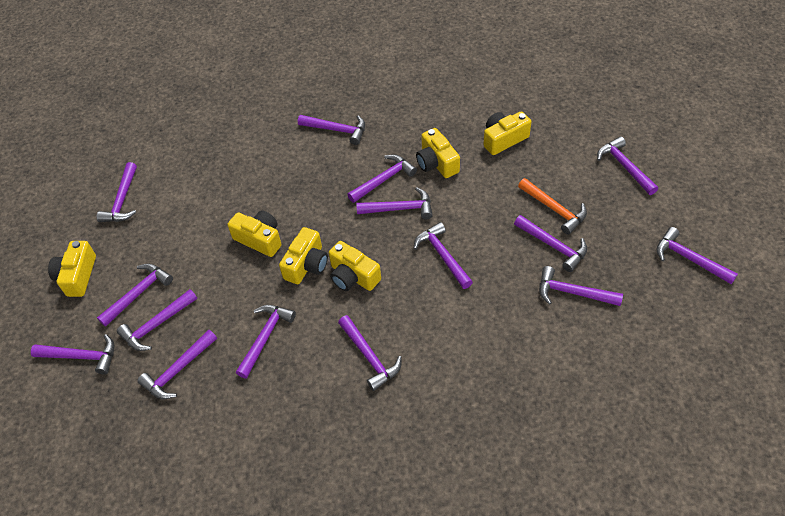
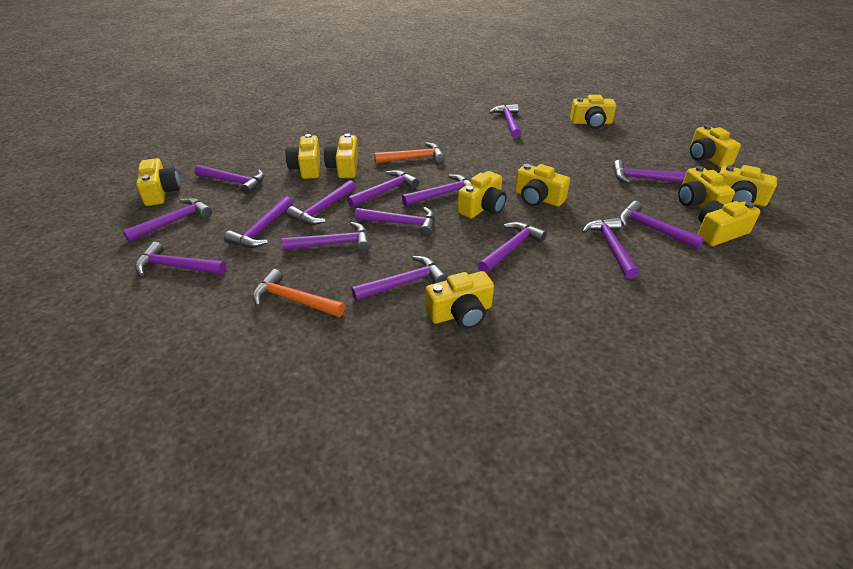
orange hammer: [518,178,587,235] = 1 -> [253,269,345,317] [374,142,445,163] = 2
yellow camera: [48,241,96,297] [227,210,281,257] [279,227,328,284] [329,241,381,291] [416,128,460,178] [483,111,531,155] = 6 -> [136,158,180,206] [286,134,320,179] [324,133,359,178] [426,271,494,329] [457,171,506,219] [515,164,570,207] [570,95,616,129] [678,166,735,209] [690,125,741,168] [698,200,760,246] [719,165,777,206] = 11

